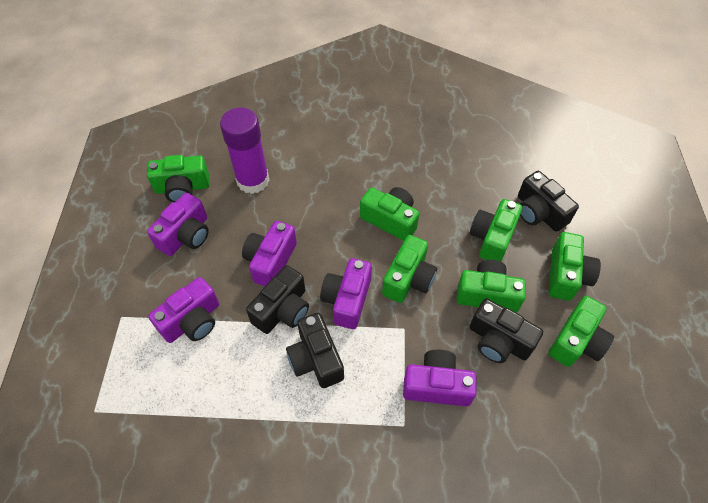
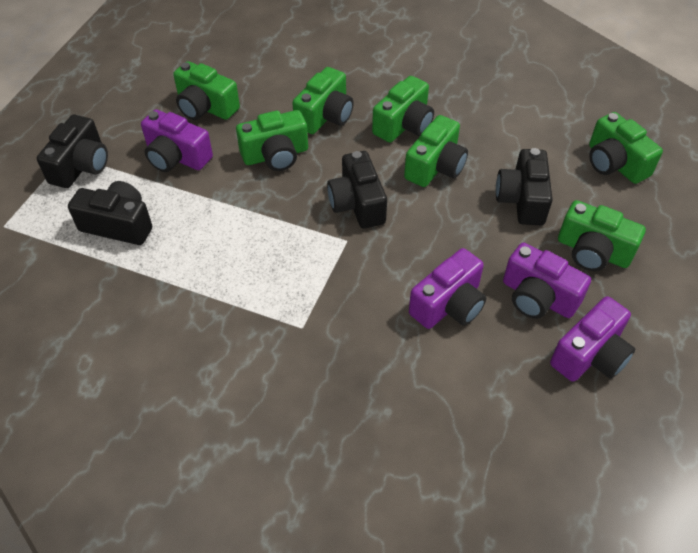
purple camera: [147,193,209,256] [148,277,219,343] [242,221,297,286] [320,258,372,329] [403,350,477,406] = 5 -> [141,109,213,172] [409,248,486,329] [503,243,591,319] [550,296,635,382] = 4
purple glue stick: [220,107,270,194] = 1 -> none = 0

